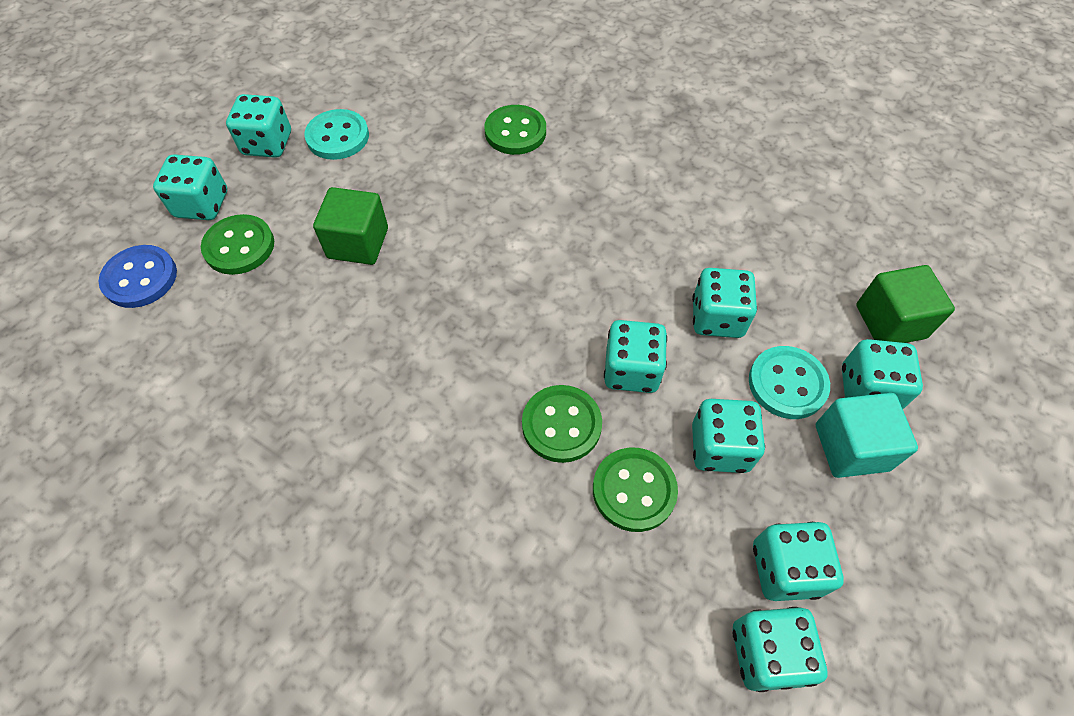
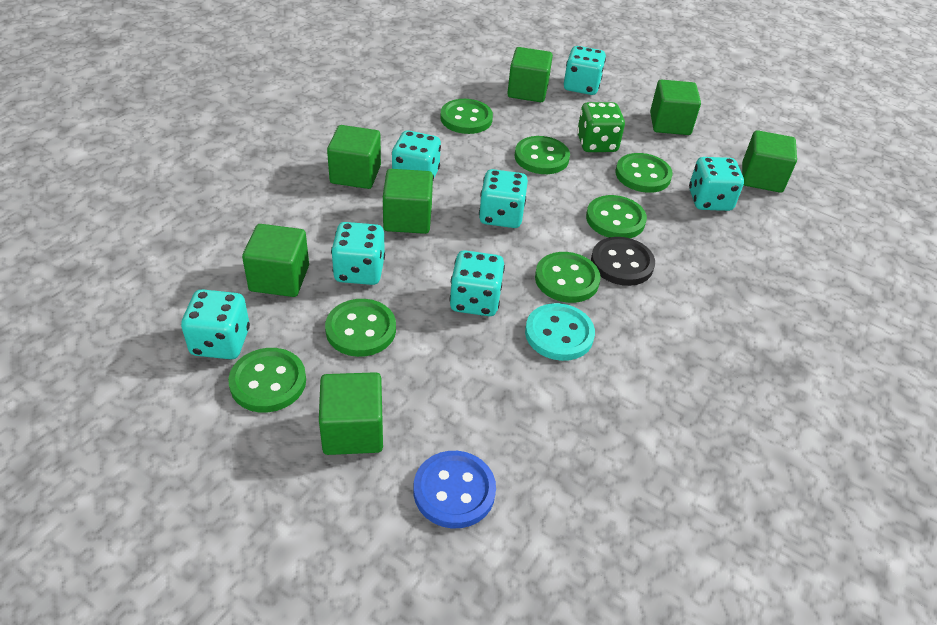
black button: none = 0 -> [591,237,655,286] = 1
green button: [201,214,274,275] [484,105,546,155] [522,385,602,463] [593,447,678,532] = 4 -> [228,348,306,413] [325,299,396,357] [440,99,493,134] [515,136,570,174] [535,252,601,303] [586,195,647,238] [616,153,673,193] = 7
green cube: [313,187,388,265] [856,265,955,343] = 2 -> [242,224,309,297] [319,372,383,455] [327,125,381,189] [383,169,433,234] [507,47,553,102] [650,80,701,135] [742,130,797,193] = 7
green dice: none = 0 -> [577,102,625,152] = 1
turquoise button: [304,109,369,160] [749,346,830,419] = 2 -> [525,303,595,361] = 1
turquoise cube: [816,393,918,478] = 1 -> none = 0
turquoise dice: [153,154,227,220] [226,94,291,158] [604,320,667,393] [692,268,757,338] [692,399,765,473] [732,607,827,692] [753,522,844,601] [842,339,923,409] = 8 -> [181,289,250,359] [331,222,385,285] [392,130,441,180] [449,250,505,316] [479,169,528,228] [564,46,606,95] [689,157,744,211] = 7

